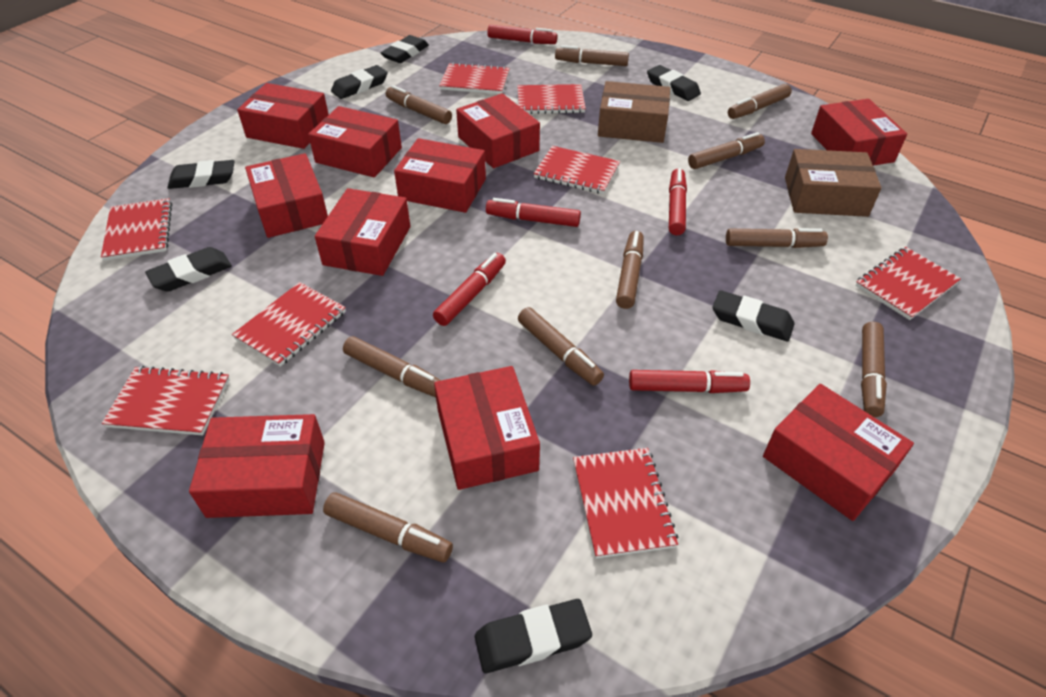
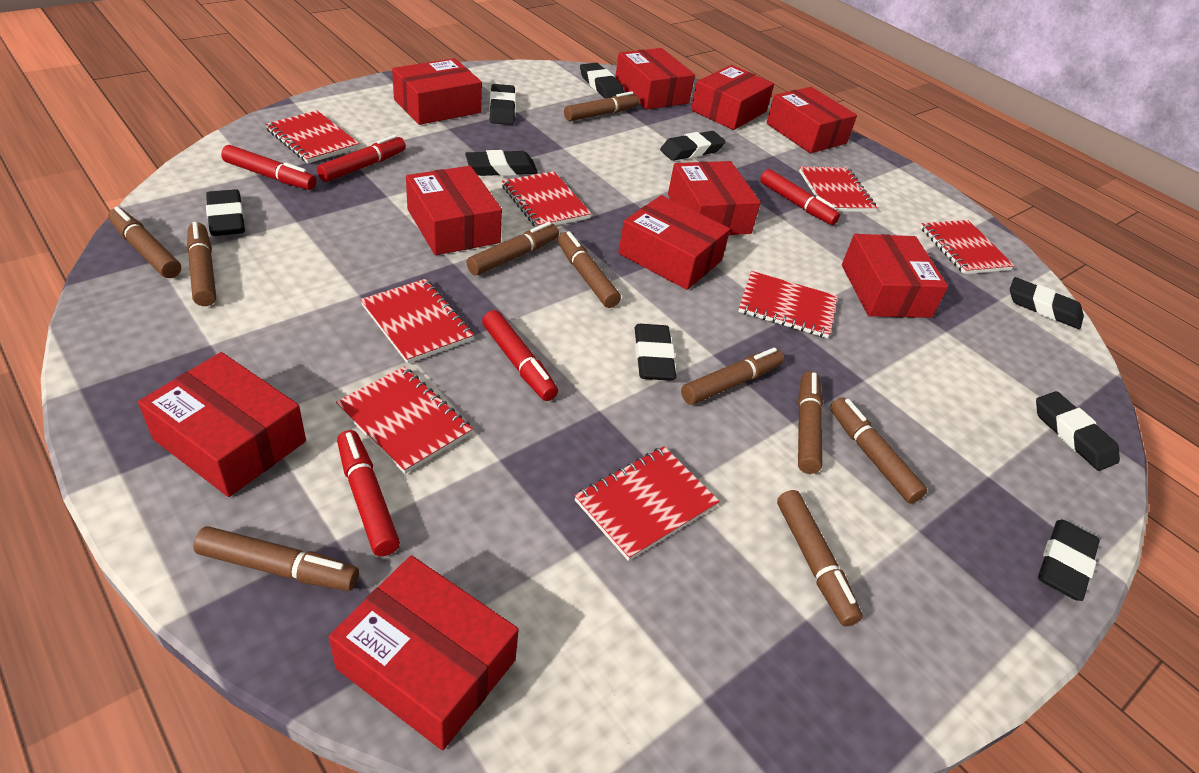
black eraser: [145,247,232,292] [167,160,235,189] [331,65,388,99] [381,35,429,63] [475,599,592,673] [647,65,701,101] [712,290,794,341] = 7 -> [206,189,245,236] [465,150,538,176] [489,84,516,125] [580,63,624,99] [635,324,676,381] [660,131,726,161] [1010,277,1084,329] [1036,391,1120,471] [1038,520,1100,601] = 9
brown box: [598,81,670,143] [785,149,882,217] = 2 -> none = 0

